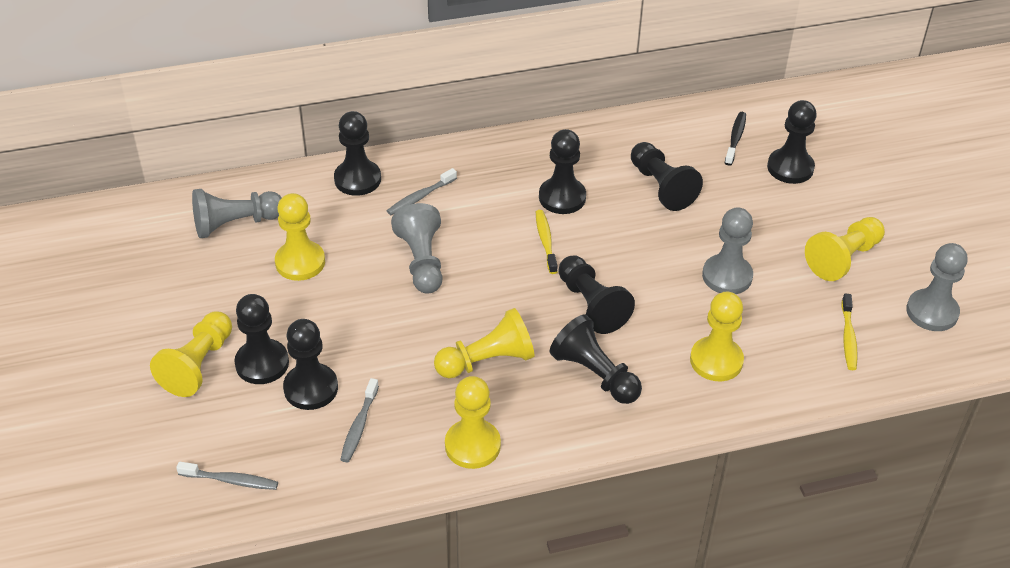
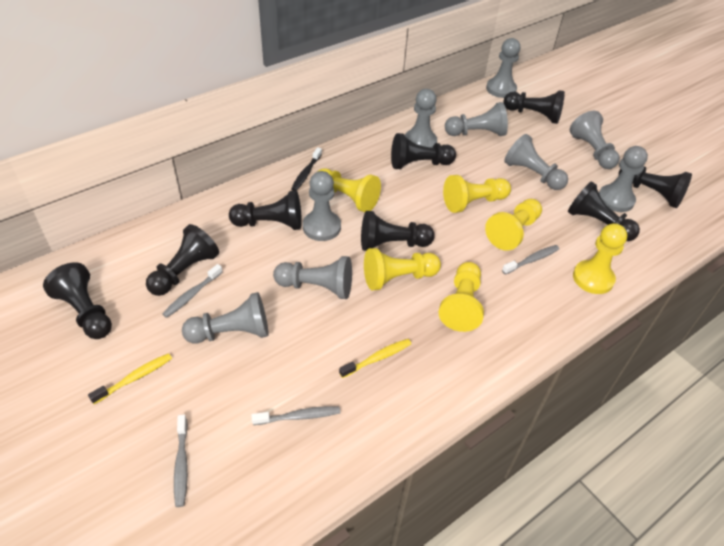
grey pawn: [192,189,282,238] [391,203,443,294] [702,208,753,294] [906,243,968,331] = 4 -> [182,292,269,344] [273,256,352,299] [303,171,341,241] [405,89,437,148] [445,102,508,136] [486,38,520,98] [504,134,568,190] [570,111,620,169] [599,146,648,212] = 9
grey toothbrush: [176,462,278,490] [340,378,379,462] [387,168,457,215] = 3 -> [162,264,223,318] [174,414,188,507] [251,406,340,425] [502,245,559,275] = 4

